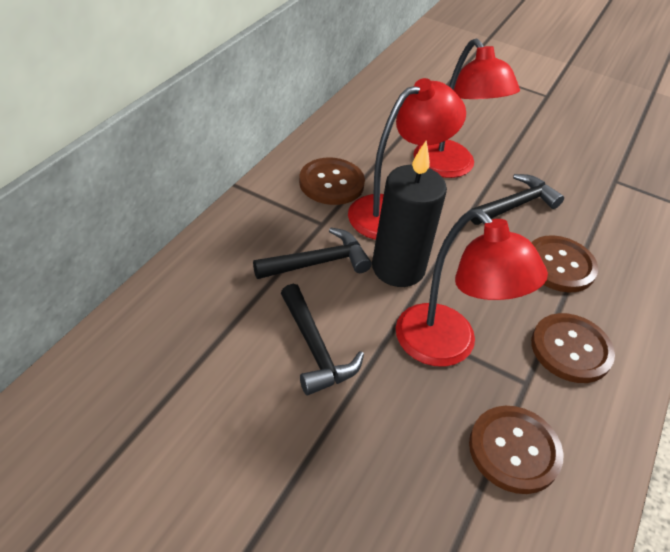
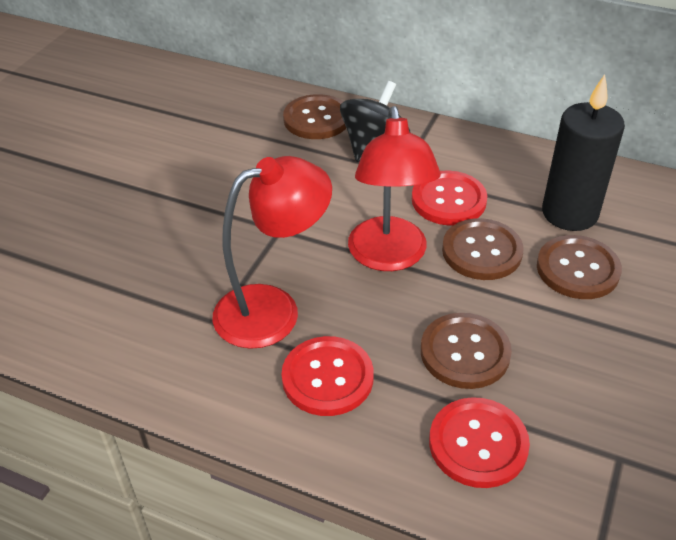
black hammer: [253,228,372,279] [281,284,364,395] [471,174,564,225] = 3 -> none = 0
black spinning top: none = 0 -> [340,81,410,162] = 1
red button: none = 0 -> [282,336,374,416] [412,171,487,226] [429,397,530,488] = 3
red lamp: [348,78,466,240] [396,209,548,367] [413,39,520,178] = 3 -> [212,156,332,349] [348,106,441,271] = 2

